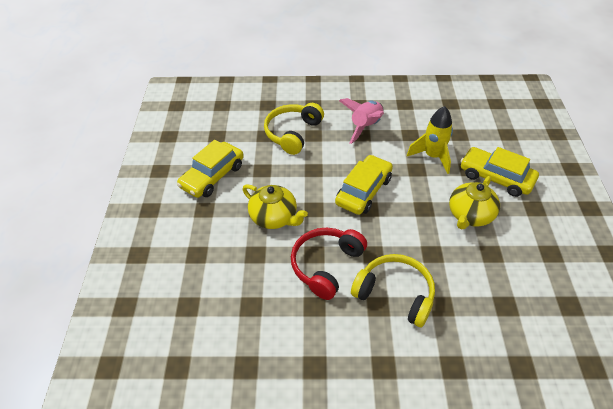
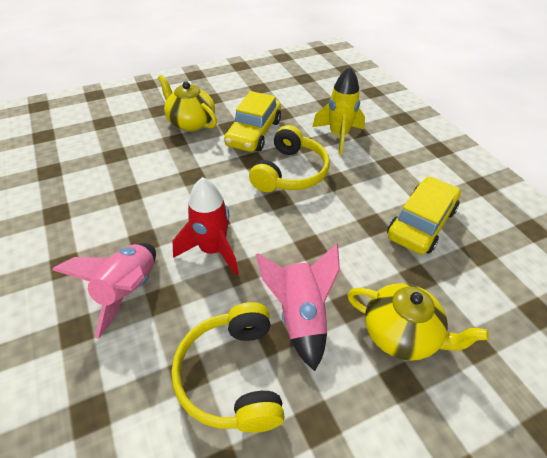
pink rocket: [339,98,384,144] = 1 -> [52,243,156,339] [256,244,340,371] = 2
red headphones: [291,228,367,300] = 1 -> none = 0
red rocket: none = 0 -> [173,177,239,275] = 1
yellow car: [177,140,244,198] [335,155,393,215] [460,147,539,197] = 3 -> [224,91,281,152] [387,177,461,254] = 2

